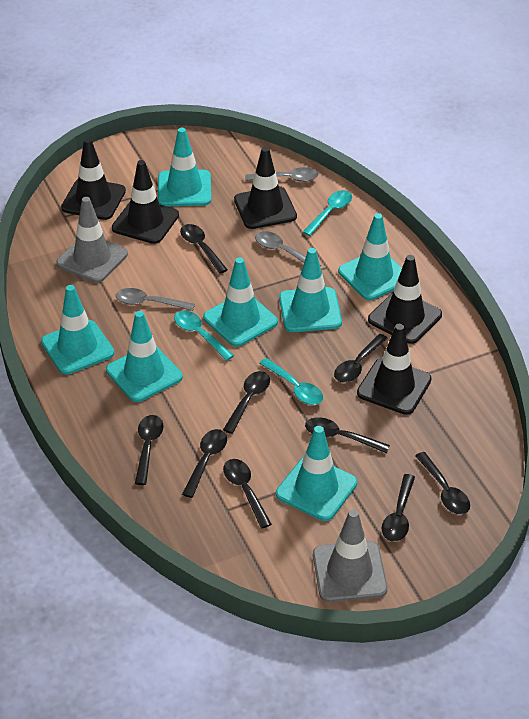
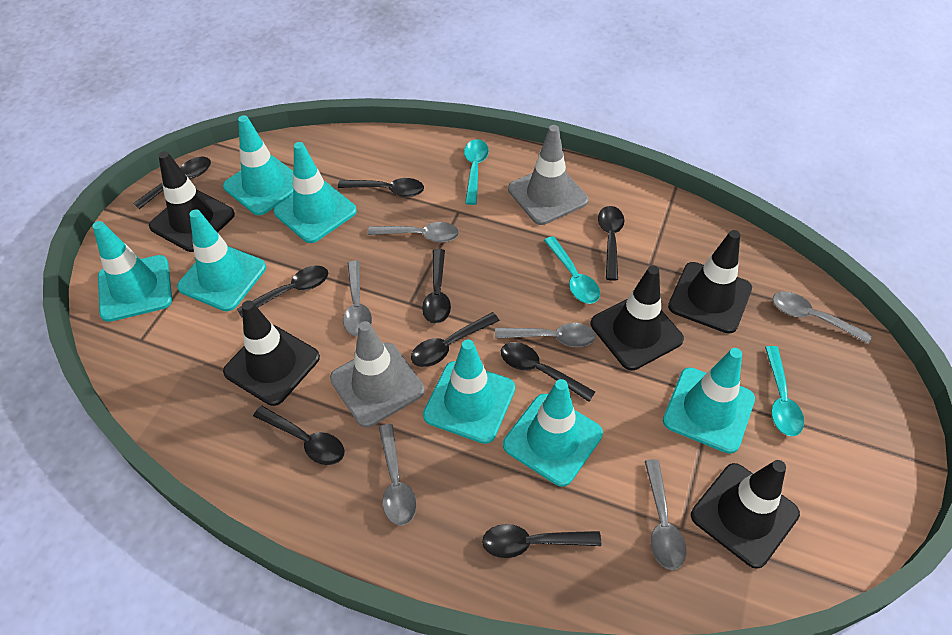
grey spoon: [116,288,195,311] [245,167,319,182] [255,231,321,267] = 3 -> [343,261,372,336] [368,222,459,243] [379,424,417,525] [495,323,596,347] [645,459,687,570] [773,292,872,344] = 6

